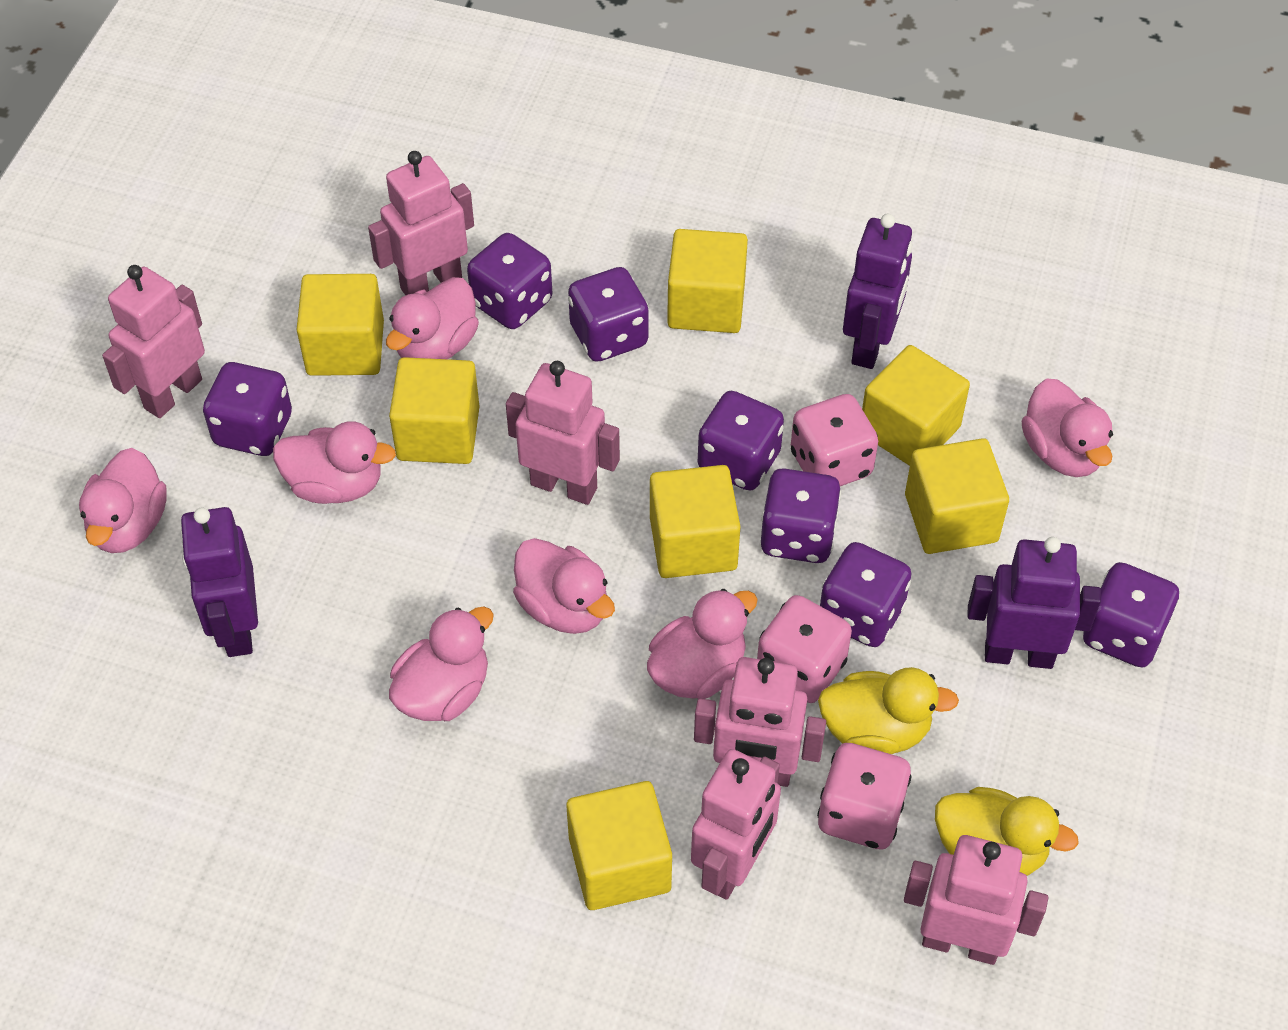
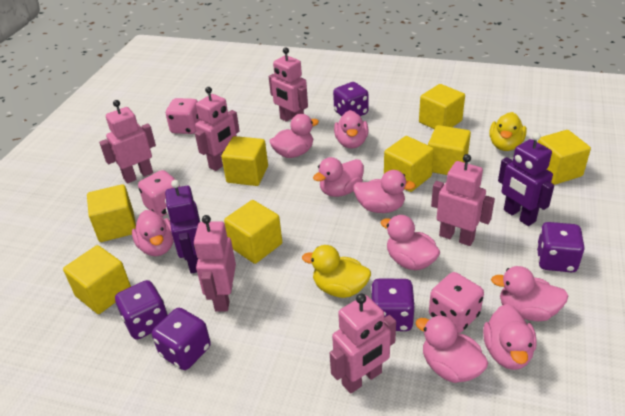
pink duck: [79,448,167,553] [273,421,396,504] [386,277,479,359] [389,607,494,721] [513,538,615,634] [647,589,758,699] [1022,379,1113,477] = 7 -> [132,210,174,256] [269,114,319,158] [313,157,364,197] [334,110,368,149] [353,170,416,213] [380,215,440,270] [416,315,488,383] [483,304,537,370] [491,266,568,321] = 9
purple dice: [203,362,292,456] [467,233,552,329] [568,267,649,362] [698,391,784,491] [761,468,841,563] [820,542,912,647] [1083,562,1179,667] = 7 -> [115,280,168,339] [152,308,211,370] [333,82,369,116] [371,279,415,331] [537,222,585,272] = 5
purple robot: [180,507,258,657] [843,214,913,369] [967,537,1101,669] = 3 -> [165,180,200,274] [498,133,554,226] = 2
yellow cube: [296,274,384,376] [389,357,480,464] [566,781,672,910] [650,465,741,578] [667,229,748,333] [862,345,970,466] [905,438,1009,554] = 7 -> [63,245,131,314] [87,184,136,242] [222,136,268,186] [224,200,282,264] [384,136,434,192] [419,84,465,129] [428,125,471,175] [538,130,591,185] = 8

